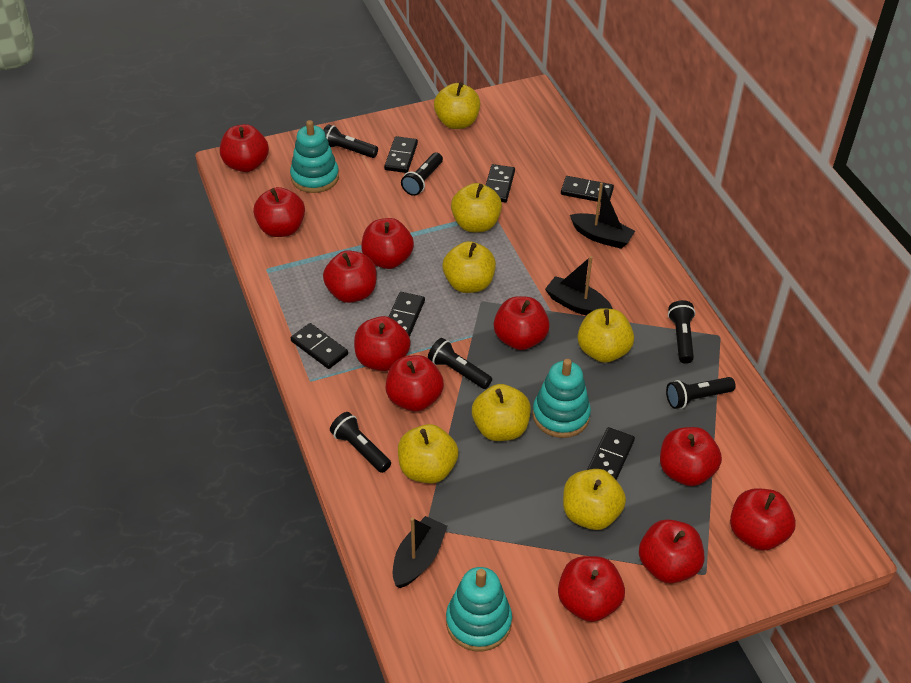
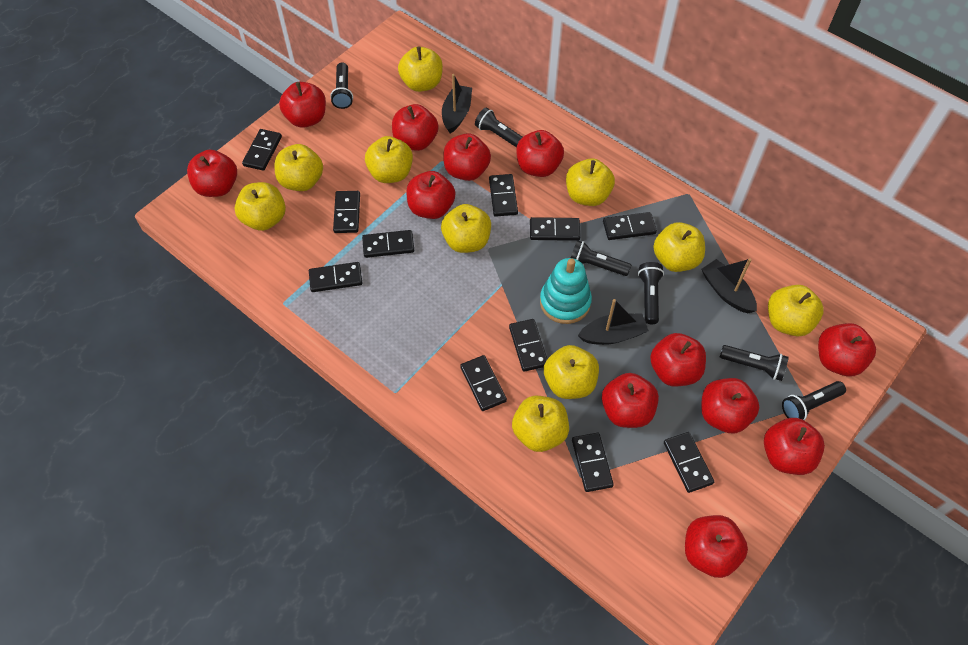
black domino: [291,323,348,369] [384,136,418,173] [389,292,425,337] [486,164,515,202] [561,176,614,202] [587,427,635,480] = 6 -> [242,129,282,171] [309,262,362,292] [333,191,360,233] [362,230,414,258] [460,355,507,411] [489,174,518,217] [509,319,547,372] [530,217,580,241] [572,433,614,492] [603,212,657,240] [664,432,714,493] = 11
red apple: [220,124,269,172] [253,187,305,237] [323,250,376,303] [354,316,411,371] [361,218,414,269] [386,355,444,411] [494,296,550,350] [558,556,625,622] [639,519,704,584] [660,427,722,486] [730,488,796,551] = 11 -> [187,150,237,197] [279,82,326,128] [392,104,439,151] [406,171,455,219] [443,133,491,181] [516,130,564,177] [602,373,659,428] [650,333,706,386] [685,515,748,578] [701,378,759,433] [764,418,825,475] [818,323,876,376] = 12
turquoise stacking toy: [290,120,339,193] [446,567,512,652] [532,359,591,438] = 3 -> [540,258,592,324] = 1
yellow apple: [398,424,459,484] [434,82,480,129] [443,241,496,293] [451,183,502,232] [472,384,531,441] [563,469,626,530] [578,308,634,363] = 7 -> [235,182,286,231] [275,144,323,191] [365,136,413,183] [398,46,443,92] [441,204,491,253] [512,396,569,452] [544,345,599,399] [566,158,615,206] [653,222,705,272] [768,285,824,336] = 10

